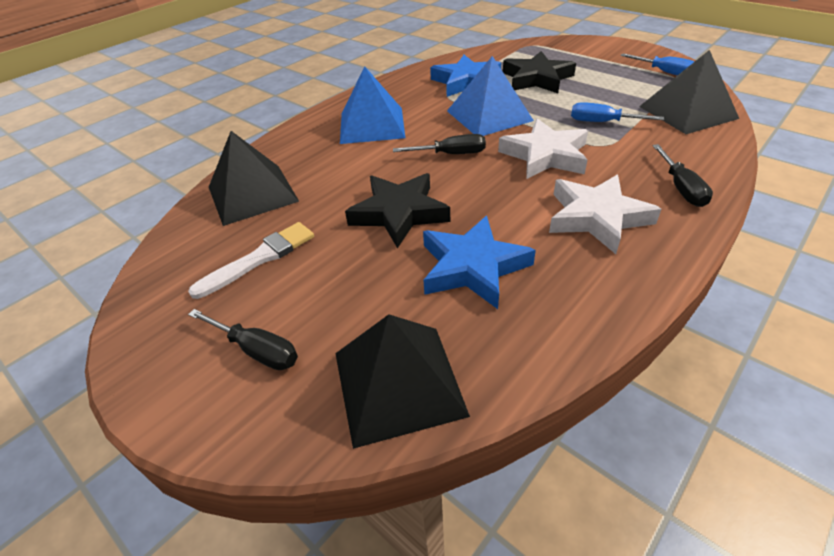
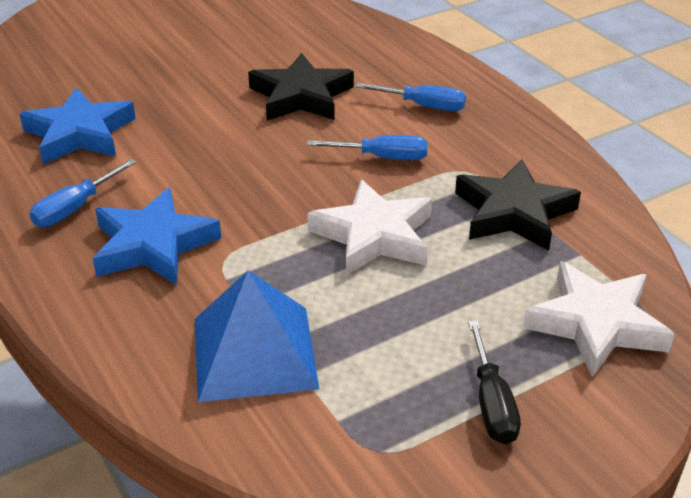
black pyramid: [209,131,299,226] [335,314,470,449] [639,50,739,134] = 3 -> none = 0
black screwdriver: [188,309,298,370] [393,134,486,154] [652,144,713,207] = 3 -> [468,320,521,444] = 1
blue pyramid: [340,66,405,144] [447,56,534,136] = 2 -> [195,271,319,402] = 1
blue screwdriver: [571,102,664,122] [620,53,694,76] = 2 -> [29,159,137,227] [307,135,428,160] [355,83,466,111] = 3
white brush: [188,222,314,299] = 1 -> none = 0

